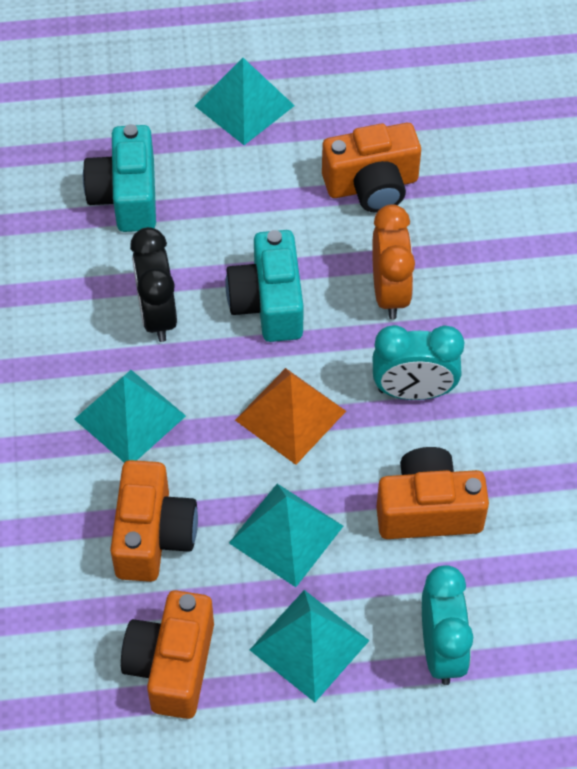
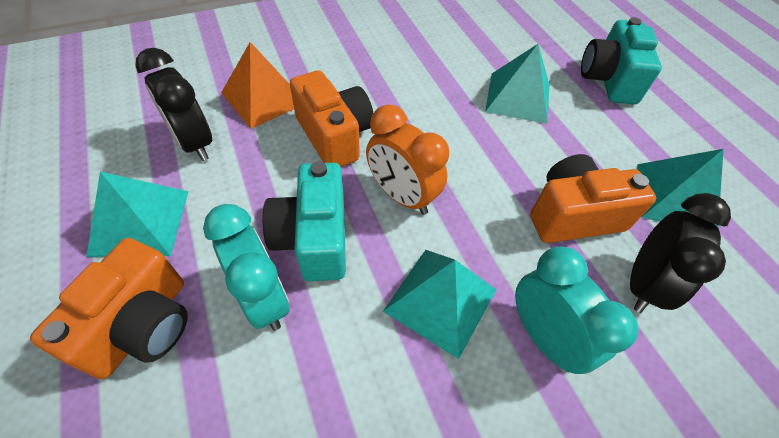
black clock: [130,227,177,342] = 1 -> [135,48,212,161] [630,193,731,313] = 2
orange camera: [110,460,198,582] [121,590,214,719] [322,123,421,213] [376,447,489,539] = 4 -> [30,238,188,379] [290,70,373,167] [530,154,656,243] = 3

